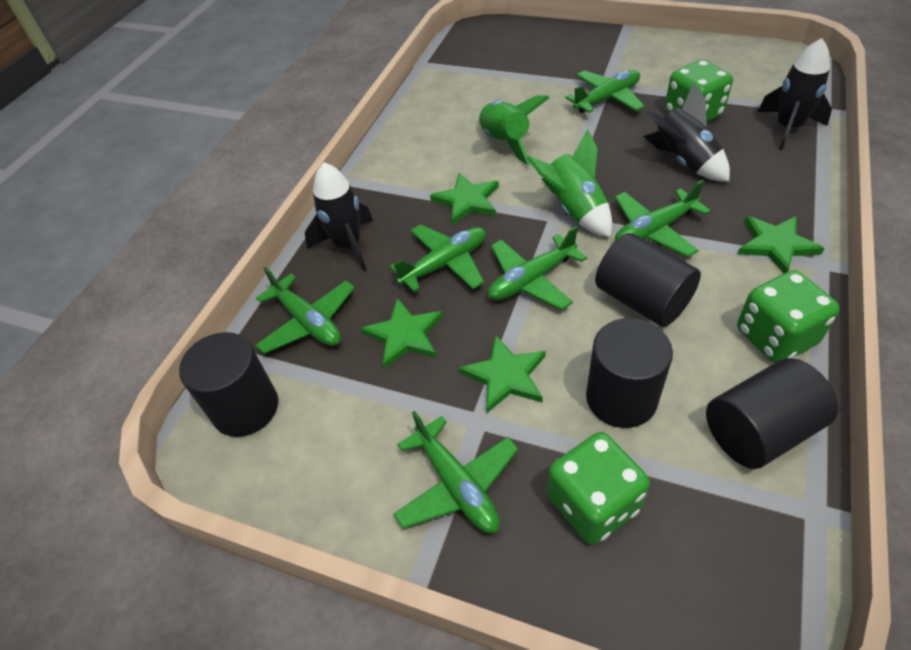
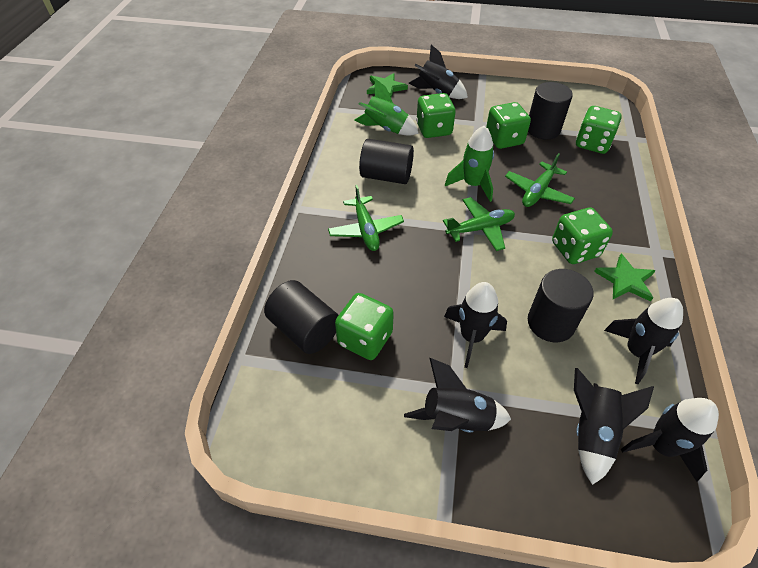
black rocket: [305,162,373,271] [643,82,730,182] [758,38,832,150] = 3 -> [404,358,511,433] [409,44,468,99] [444,282,507,368] [574,368,654,485] [604,298,683,384] [621,398,719,482] = 6
green dice: [548,432,650,545] [665,60,733,122] [737,270,840,363] = 3 -> [335,293,394,360] [416,93,456,138] [486,102,531,149] [552,208,613,264] [576,106,622,154] = 5
green plane: [255,267,355,354] [389,224,486,292] [393,411,518,533] [488,226,587,310] [565,70,645,113] [615,180,710,257] = 6 -> [328,185,404,251] [443,197,515,251] [505,153,575,207] = 3
green star: [361,298,443,369] [430,173,499,225] [459,335,546,413] [738,216,824,273] = 4 -> [367,73,408,98] [594,254,655,302] = 2

